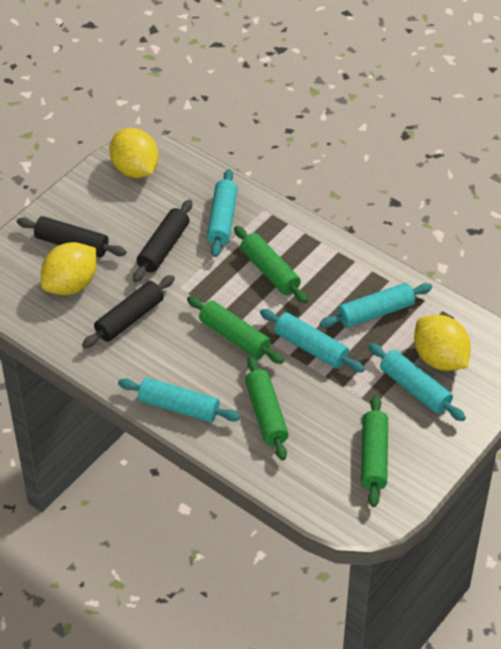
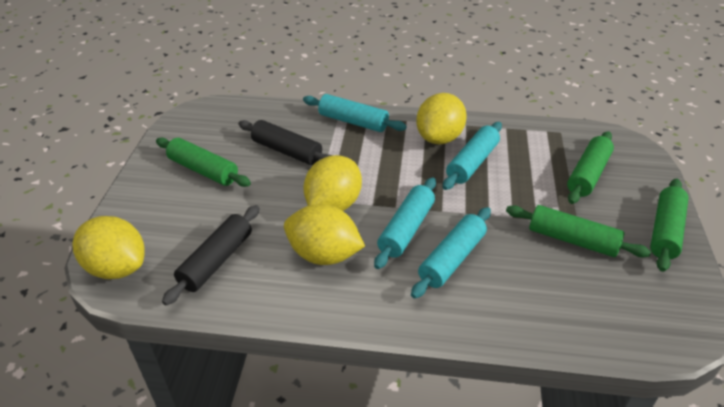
black rolling pin: [17,216,127,257] [82,275,175,348] [133,200,192,282] = 3 -> [162,205,260,305] [238,120,332,165] = 2
turquoise rolling pin: [118,377,240,422] [207,169,238,257] [260,309,365,372] [320,283,432,328] [368,343,466,421] = 5 -> [303,94,407,132] [374,177,436,269] [411,207,491,299] [443,122,502,190] = 4
yellow lemon: [41,242,97,295] [109,128,159,178] [414,315,471,371] = 3 -> [72,216,145,279] [284,204,365,265] [303,155,362,211] [416,93,467,144] = 4

